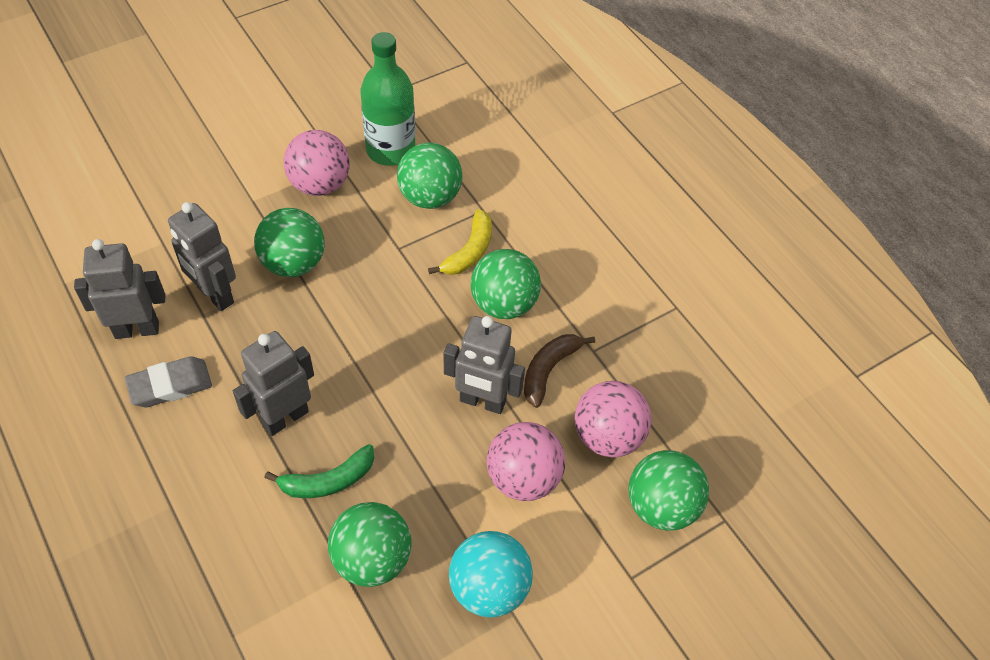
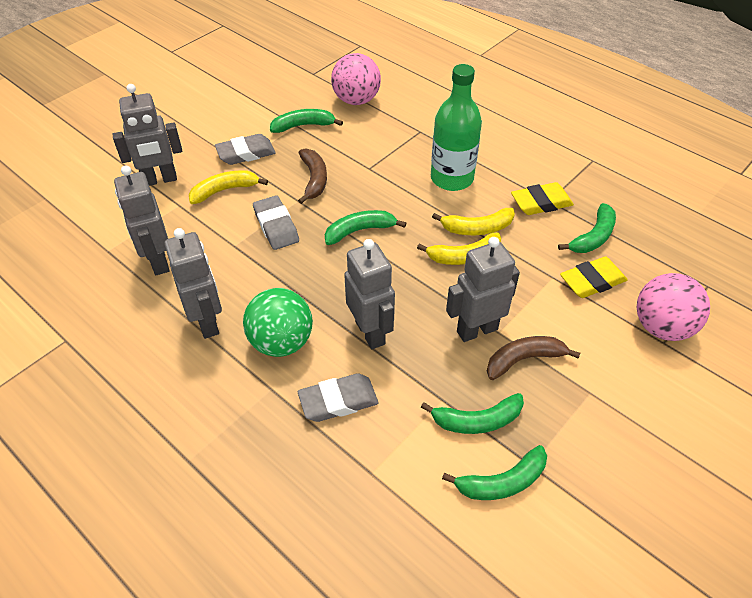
brown banana: [524,334,595,408] = 1 -> [298,148,327,204] [487,336,580,380] = 2
green ball: [254,208,325,277] [328,502,412,587] [397,142,463,209] [471,249,541,319] [628,450,709,531] = 5 -> [243,288,313,357] = 1
green banana: [265,444,374,498] = 1 -> [270,109,343,133] [325,210,406,245] [421,393,524,434] [442,445,547,500] [558,203,616,253] = 5
grey eraser: [125,356,212,407] = 1 -> [215,134,276,165] [253,195,299,250] [298,373,378,422] = 3
grey robot: [74,239,165,339] [168,202,236,311] [233,331,314,436] [444,316,525,414] = 4 -> [113,84,182,186] [114,165,170,275] [164,228,222,339] [344,239,395,349] [446,237,520,342] = 5
pink ball: [284,130,350,196] [487,422,565,501] [575,381,651,457] = 3 -> [331,53,381,105] [637,273,710,341] = 2
turquoise ball: [449,531,533,617] = 1 -> none = 0
yellow banana: [428,209,492,275] = 1 -> [189,170,268,204] [417,232,501,265] [432,208,515,235] = 3
yellow eraser: none = 0 -> [511,182,574,215] [560,256,628,298] = 2

